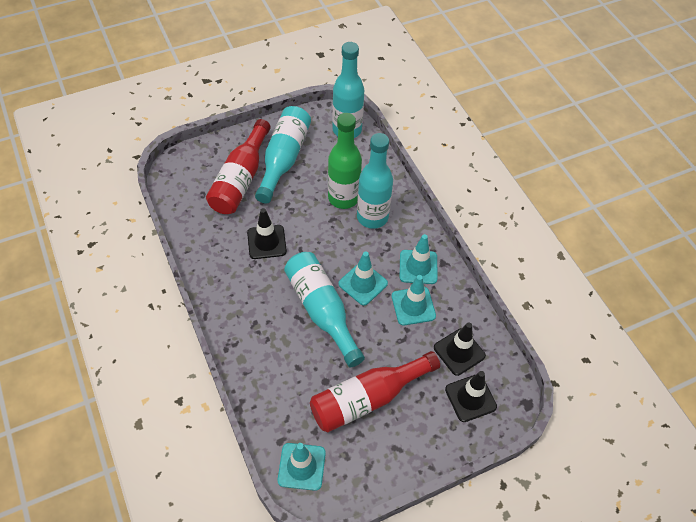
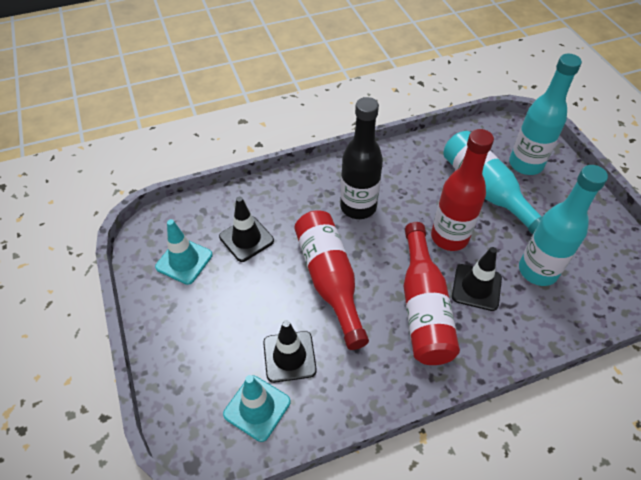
black bottle: none = 0 -> [340,97,383,219] = 1
green bottle: [328,113,362,209] = 1 -> none = 0
red bottle: [206,119,271,214] [310,351,440,432] = 2 -> [294,210,369,350] [403,222,460,365] [431,129,494,251] = 3
turquoise bottle: [255,106,311,204] [284,252,365,367] [332,42,364,138] [357,133,393,229] = 4 -> [443,131,543,235] [509,54,582,175] [519,165,608,286] = 3
turquoise traffic cone: [278,443,326,491] [338,251,388,305] [392,275,436,326] [400,234,438,284] = 4 -> [155,219,213,285] [223,375,290,442] = 2

